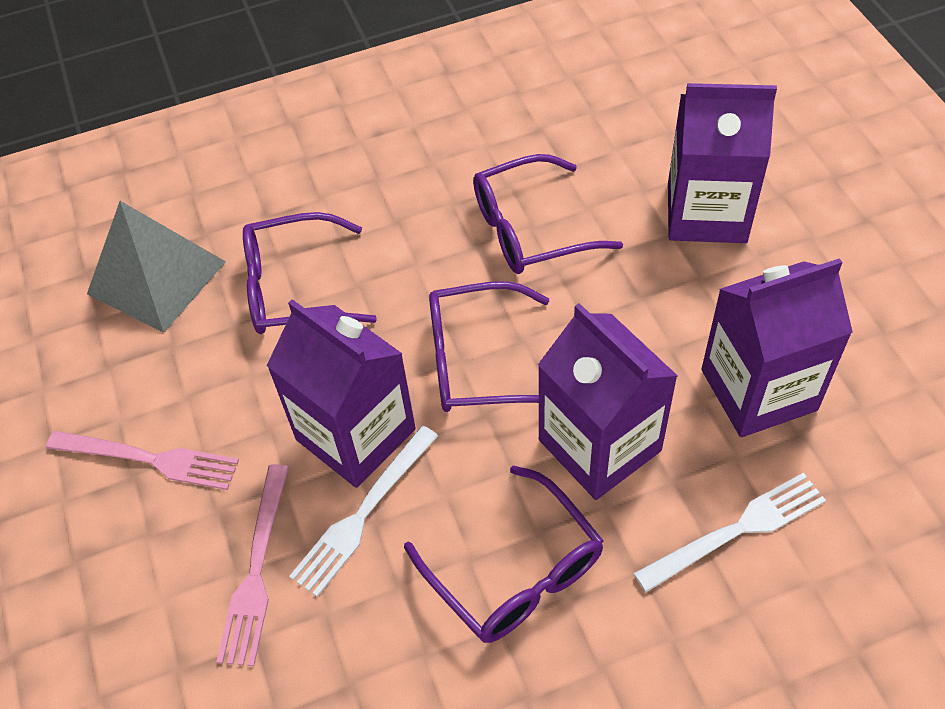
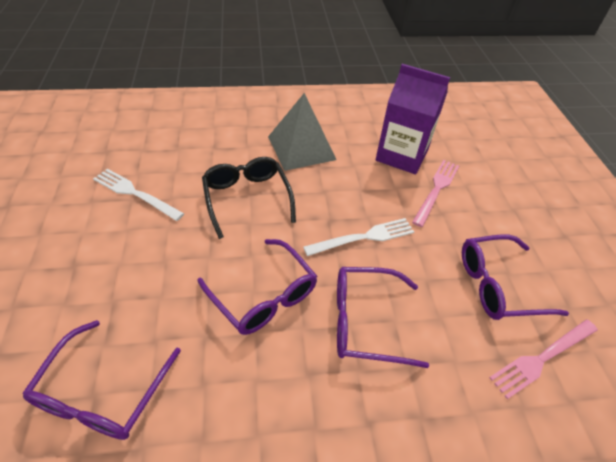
black glasses: none = 0 -> [202,157,296,239] = 1
purple carton: [267,299,416,488] [538,303,678,500] [668,83,777,243] [701,258,853,437] = 4 -> [376,64,450,174] = 1

